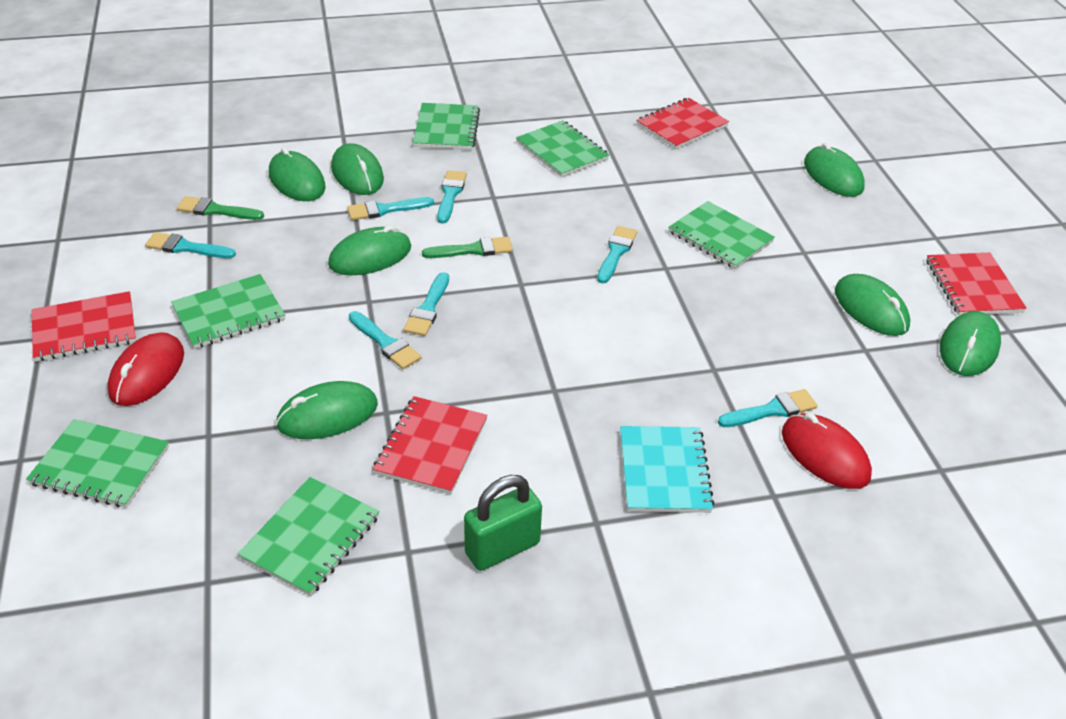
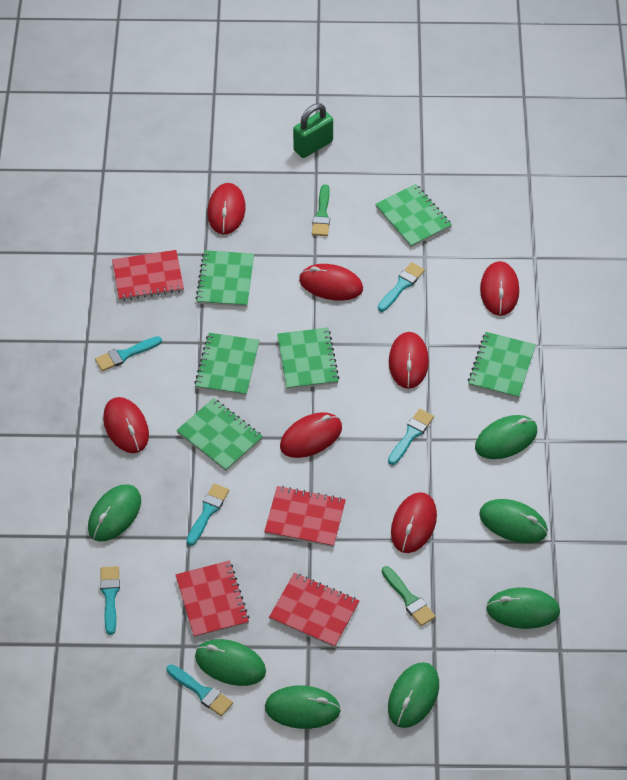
red mouse: [107,332,184,406] [782,413,872,489] = 2 -> [103,397,149,453] [207,183,246,235] [280,412,342,458] [299,264,363,301] [389,332,429,389] [391,492,437,553] [480,261,519,316] = 7
turquoise brush: [145,232,236,258] [347,197,434,220] [349,311,421,369] [403,272,449,336] [437,170,467,224] [597,226,637,283] [718,389,818,427] = 7 -> [95,336,162,371] [100,566,120,635] [166,664,233,717] [187,483,229,546] [378,262,425,312] [388,409,434,465] = 6
turquoise notebook: [620,426,715,513] = 1 -> none = 0

